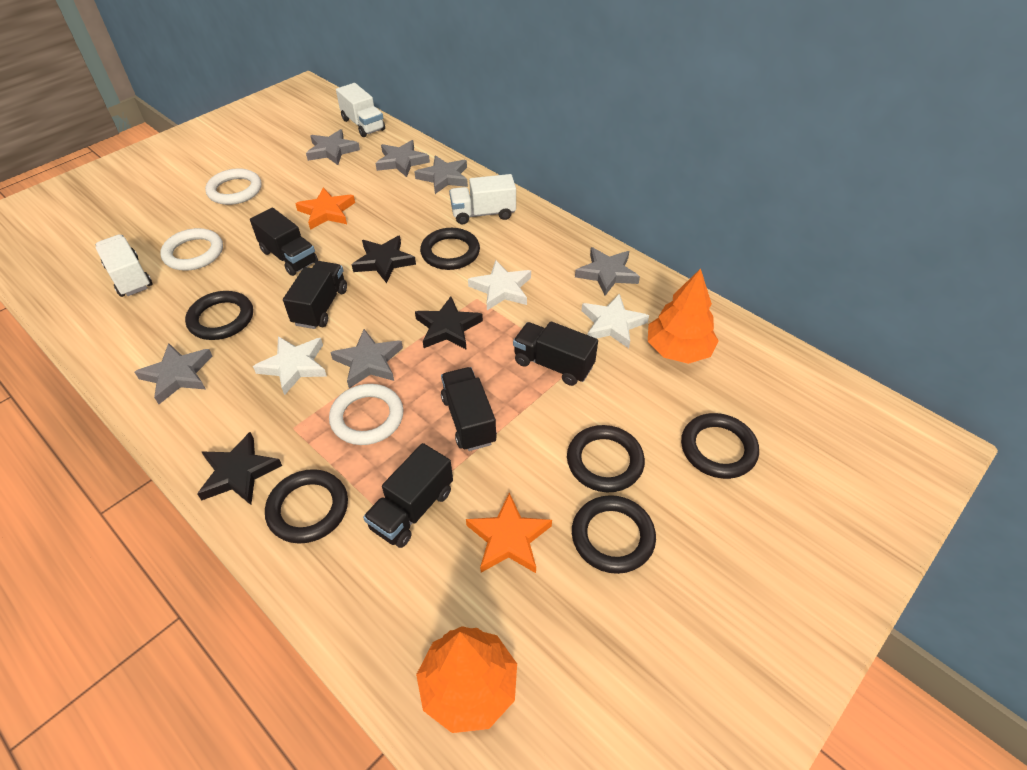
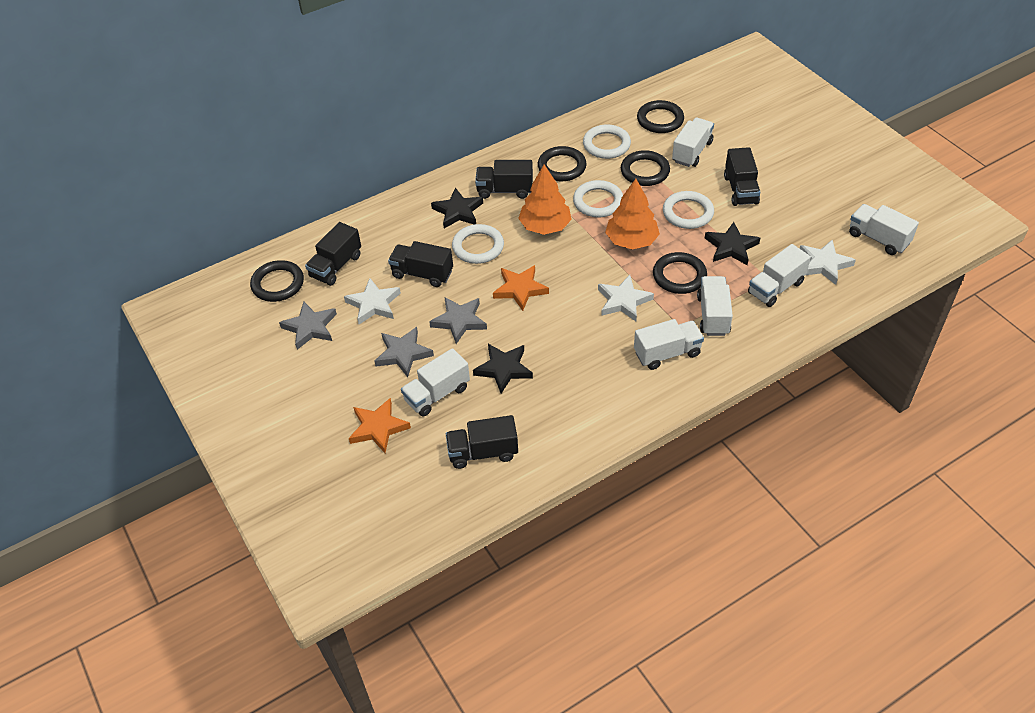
black ring: [185,291,253,340] [265,469,348,544] [420,228,480,270] [567,425,645,492] [572,495,656,574] [681,413,759,479] = 6 -> [250,260,304,302] [538,146,587,181] [621,150,670,186] [637,100,684,133] [653,252,707,294] = 5
grey star: [134,343,213,404] [306,129,360,165] [330,329,403,388] [375,140,430,177] [415,155,468,194] [575,247,640,296] = 6 -> [279,302,337,350] [374,327,434,377] [429,297,487,344] = 3
white ring: [160,228,223,271] [205,168,262,205] [329,384,403,445] = 3 -> [452,224,504,264] [573,180,623,217] [583,125,631,159] [663,191,714,229] = 4
white truck: [95,234,152,297] [336,83,385,137] [449,174,516,224] = 3 -> [401,348,470,417] [634,319,704,370] [672,117,714,167] [697,276,733,336] [748,244,811,307] [849,204,919,255] = 6

